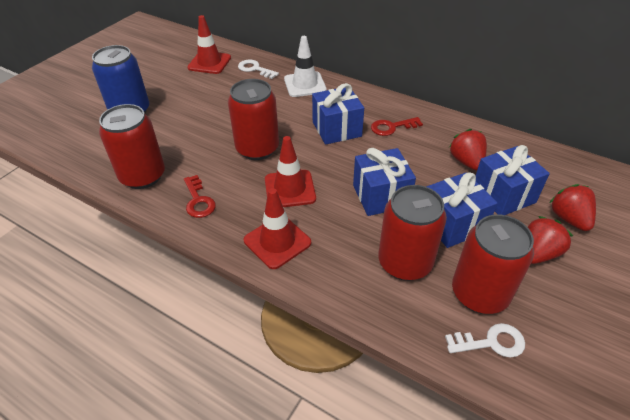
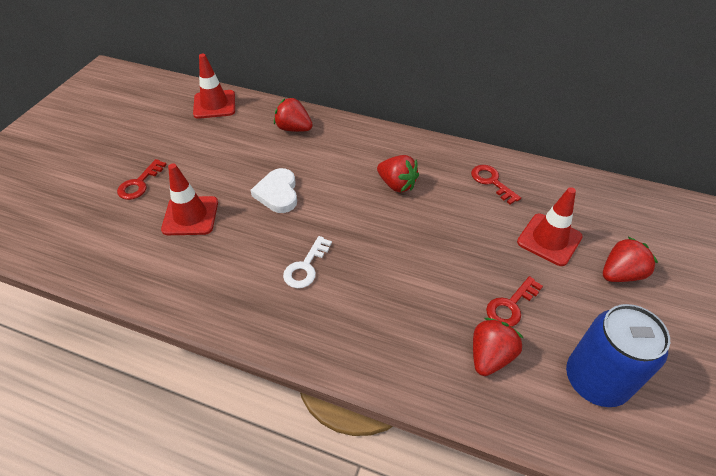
blue gift: [312,83,364,145] [353,148,416,216] [427,172,498,248] [476,145,550,215] = 4 -> none = 0
red can: [99,104,165,189] [228,79,279,160] [378,185,447,281] [452,214,534,314] = 4 -> none = 0
red key: [184,175,216,218] [371,117,423,136] = 2 -> [117,159,167,200] [471,165,521,205] [486,276,543,327] = 3
red strawberry: [449,129,487,170] [528,216,573,264] [549,184,596,231] = 3 -> [274,97,313,132] [377,155,419,193] [473,318,523,376] [603,237,658,282] = 4
white heart: none = 0 -> [251,168,297,213] = 1
white key: [238,59,279,79] [445,323,525,358] = 2 -> [283,236,332,288] = 1
white traffic cone: [284,36,327,97] = 1 -> none = 0

